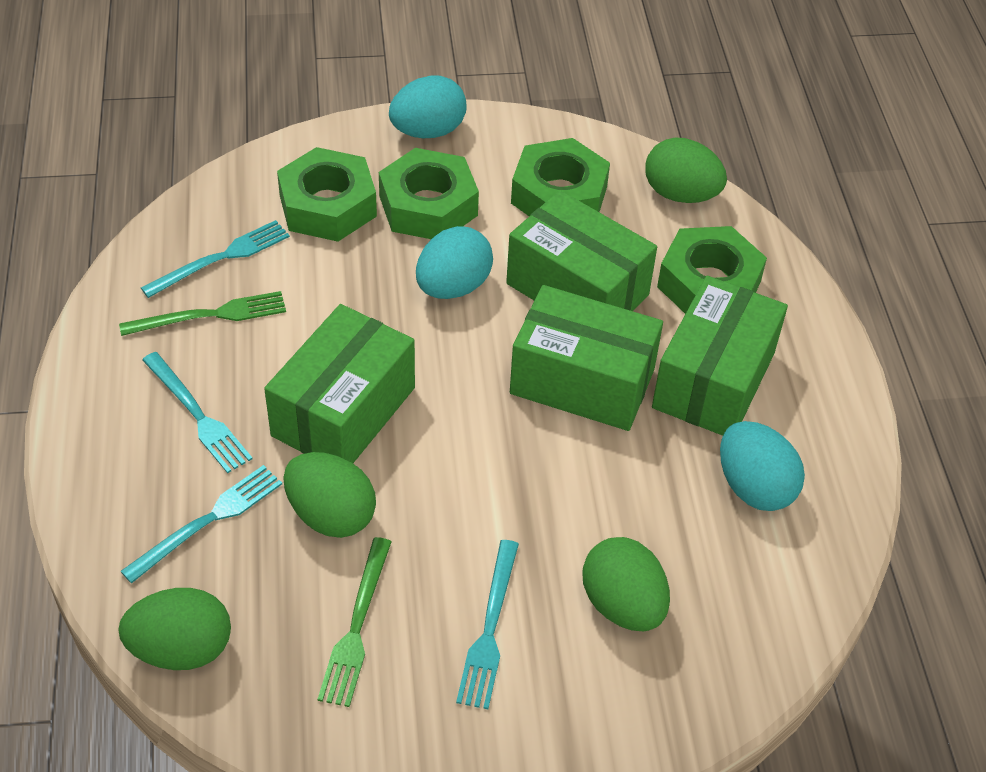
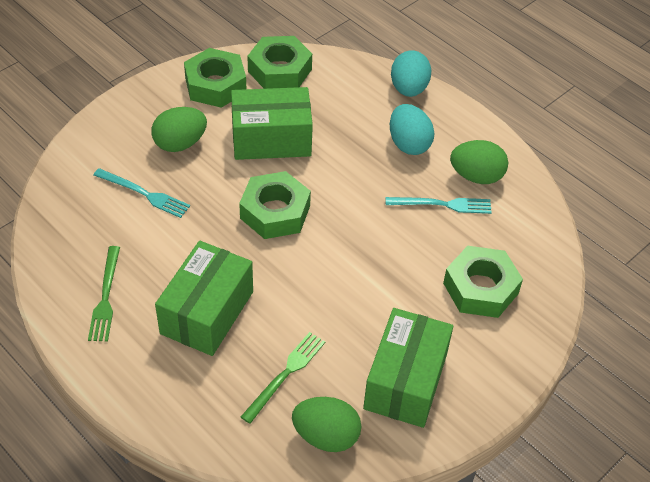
green box: [264,304,415,463] [506,190,657,311] [510,285,663,431] [652,276,788,436] = 4 -> [155,241,253,356] [231,87,313,160] [363,308,453,428] = 3
green egg: [118,588,231,670] [284,452,376,538] [582,537,670,631] [646,137,727,203] = 4 -> [151,107,207,152] [292,397,362,452] [450,140,508,184] = 3
turquoise egg: [389,75,467,138] [416,226,493,299] [720,421,805,511] = 3 -> [390,104,434,155] [391,50,431,97] = 2
turquoise fork: [120,465,282,583] [141,220,290,298] [142,352,253,473] [456,540,519,709] = 4 -> [94,168,190,218] [386,197,492,214] = 2

